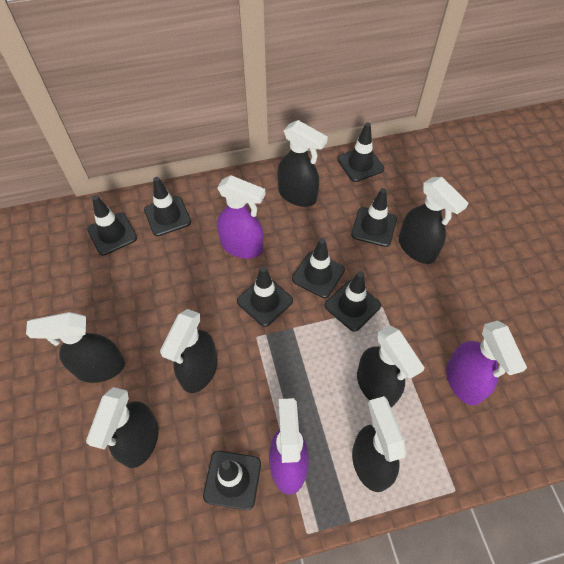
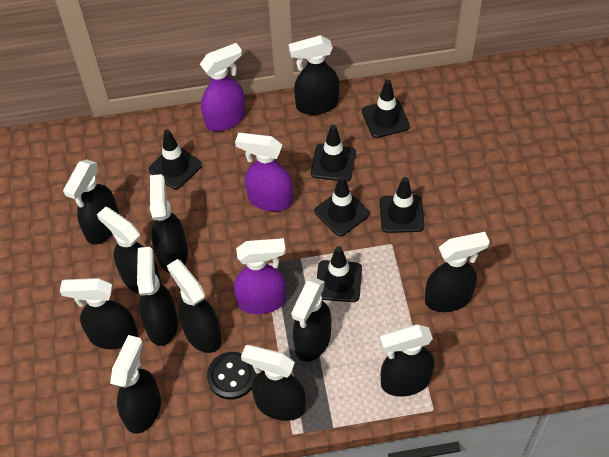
black button: none = 0 -> [207,352,256,400] = 1
black spray bottle: [26,312,125,383] [86,387,159,468] [160,309,218,393] [277,120,328,207] [352,396,406,492] [357,325,425,407] [399,177,468,264] = 7 -> [60,278,138,349] [63,160,119,245] [97,207,161,294] [110,335,161,434] [137,247,178,346] [150,174,188,273] [167,259,222,353] [241,345,306,421] [289,35,340,115] [291,277,331,362] [380,324,435,397] [425,232,490,312] = 12
black traffic cone: [87,195,137,255] [144,177,191,236] [203,451,261,510] [237,266,293,327] [292,238,345,298] [325,271,381,332] [337,123,384,182] [351,188,397,247] = 8 -> [149,129,202,189] [311,125,356,182] [314,176,369,236] [317,246,362,302] [362,80,410,138] [380,177,425,233] = 6

